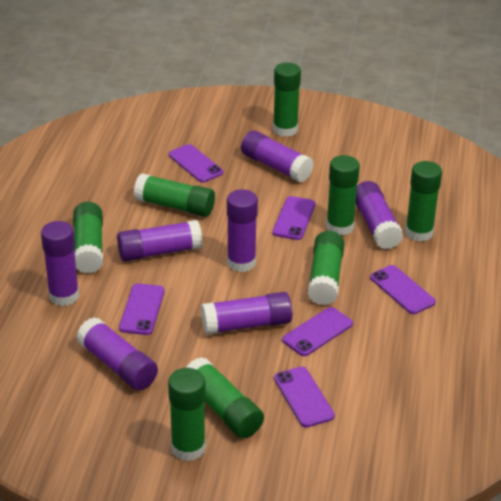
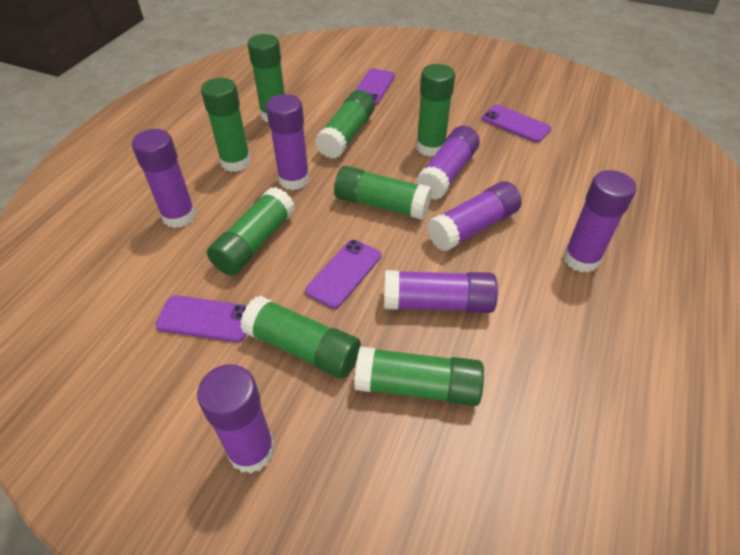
purple phone: [119,283,165,335] [169,144,223,182] [272,196,316,240] [274,367,335,428] [282,307,353,356] [370,265,436,314] = 6 -> [155,295,247,342] [305,240,381,309] [355,69,395,105] [482,105,551,143] = 4

